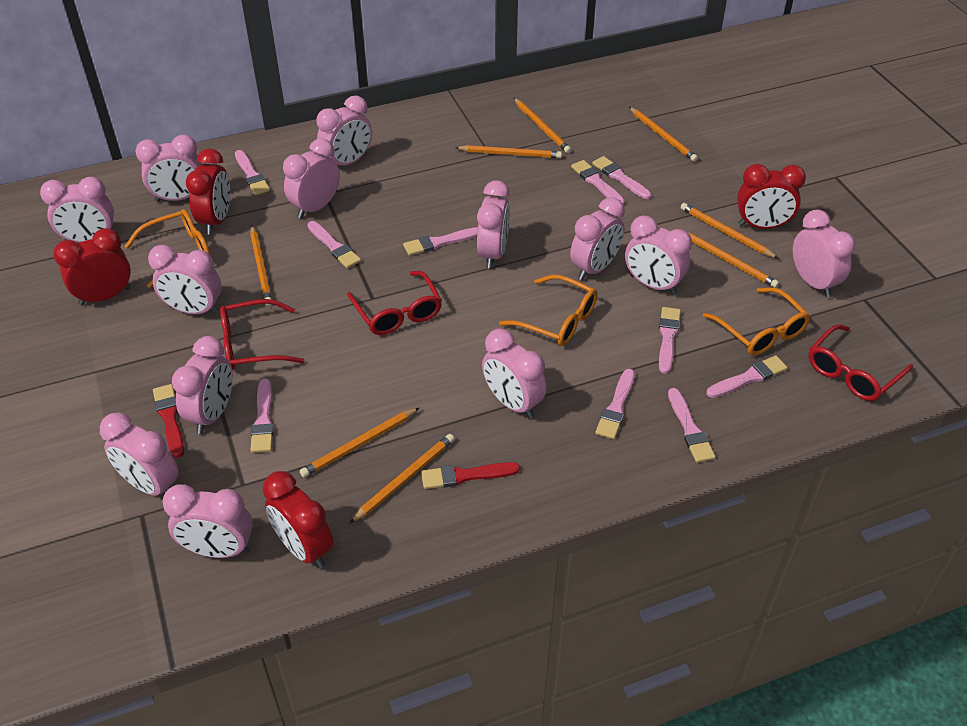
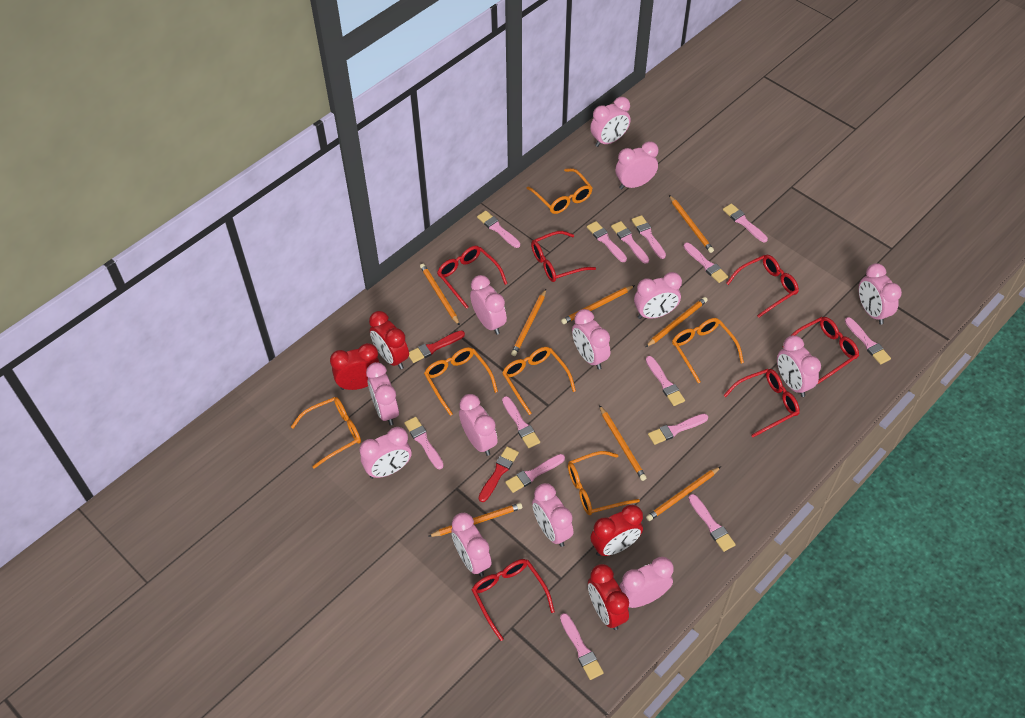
orange glasses: [125,209,211,288] [499,275,598,346] [703,287,811,356] = 3 -> [291,397,361,469] [424,347,498,416] [502,347,576,415] [527,168,593,214] [568,451,640,515] [672,318,744,383] = 6
pink brush: [235,150,270,195] [251,378,274,453] [307,221,361,268] [403,227,478,256] [571,160,625,205] [592,156,651,199] [595,369,635,439] [659,307,681,374] [668,388,715,463] [706,355,787,398] = 10 -> [404,417,444,469] [477,211,520,248] [502,396,540,448] [505,454,565,493] [560,613,604,680] [587,221,627,262] [611,221,649,264] [631,215,666,259] [646,356,685,406] [648,414,708,445] [684,243,728,283] [688,494,736,552] [723,203,768,242] [845,317,891,364] = 14
red glasses: [220,299,305,370] [347,271,442,335] [808,324,913,401] = 3 -> [437,246,508,309] [472,559,555,641] [531,231,596,282] [724,369,800,437] [726,255,799,318] [791,317,859,384] = 6

